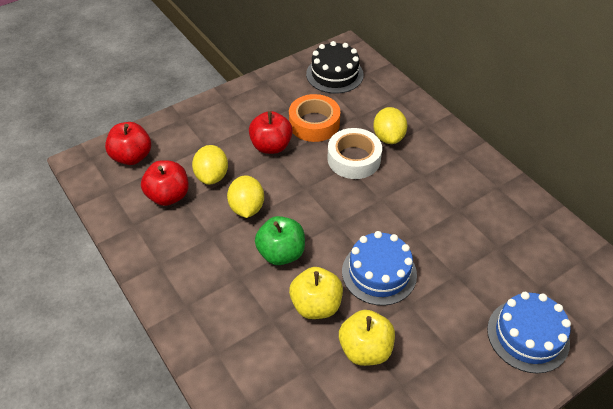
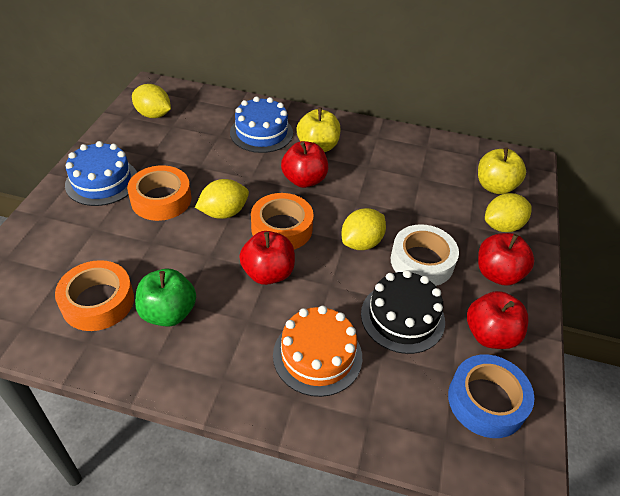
blue tape: none = 0 -> [448,354,534,438] = 1
orange cake: none = 0 -> [273,306,362,397] = 1
orange tape: [289,94,340,142] = 1 -> [55,260,134,331] [127,165,191,221] [251,193,314,249] = 3
red apple: [105,122,151,165] [141,160,189,206] [249,111,293,154] = 3 -> [239,231,295,285] [281,141,328,188] [467,291,528,349] [478,233,535,286] = 4
yellow lemon: [192,145,228,185] [227,175,264,218] [373,107,407,144] = 3 -> [132,84,171,118] [195,179,249,219] [342,208,386,250] [485,193,532,232] = 4

